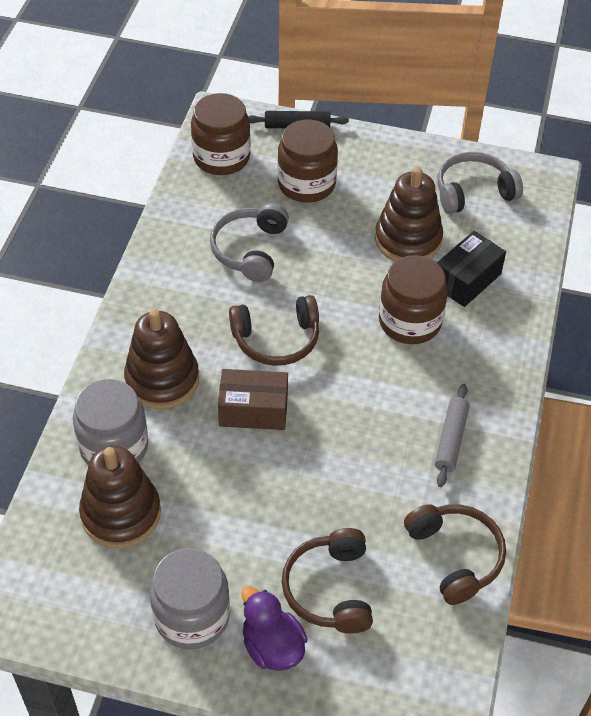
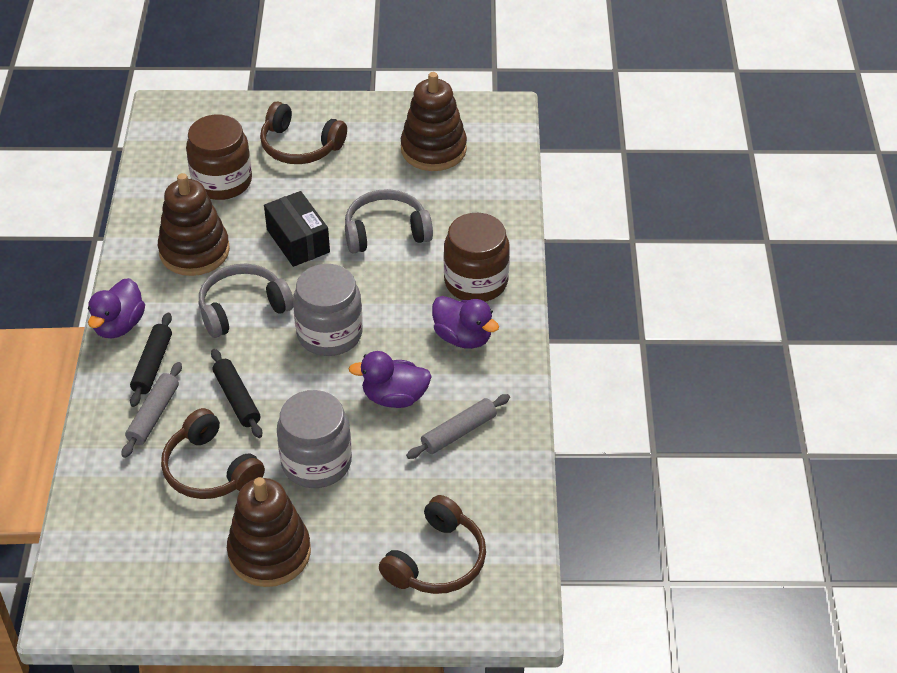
black rolling pin: [248,111,349,128] = 1 -> [130,313,172,407] [211,349,262,438] = 2
brown box: [218,369,288,430] = 1 -> none = 0
brown jar: [191,93,251,175] [277,120,338,203] [379,255,448,344] = 3 -> [186,115,252,200] [444,213,510,302] = 2
grey rolling pin: [435,384,470,487] = 1 -> [122,362,182,458] [406,394,510,459] = 2
purple duck: [241,586,308,671] = 1 -> [88,278,145,338] [349,351,432,408] [432,296,499,349] = 3

